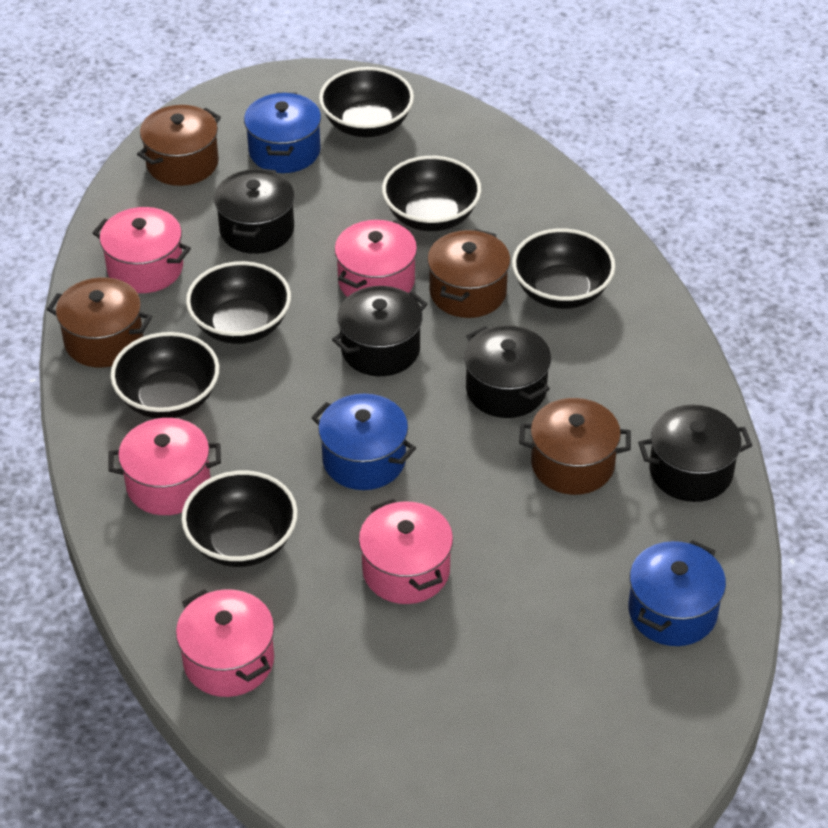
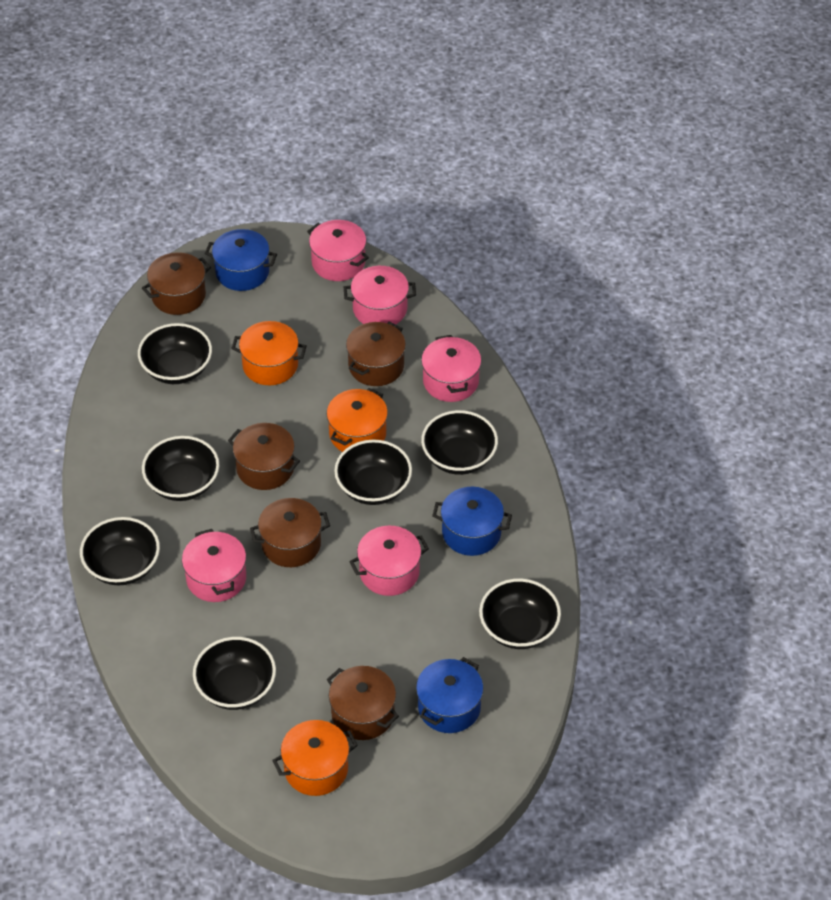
black bowl: [110,332,219,419] [181,471,298,567] [186,261,291,344] [319,67,414,137] [382,156,481,231] [512,228,615,309] = 6 -> [80,517,160,585] [138,323,212,384] [142,436,219,501] [193,637,276,710] [334,440,412,505] [421,410,498,475] [479,578,561,649] = 7
black pot: [214,168,295,254] [332,286,427,376] [464,325,551,418] [638,405,752,502] = 4 -> none = 0
brown pot: [47,277,152,368] [137,105,221,186] [427,229,510,318] [519,398,631,495] = 4 -> [142,252,211,315] [228,423,300,490] [250,498,330,567] [327,666,399,740] [346,322,406,386] = 5
orange pot: none = 0 -> [231,321,307,385] [272,720,358,796] [327,388,388,452] = 3

